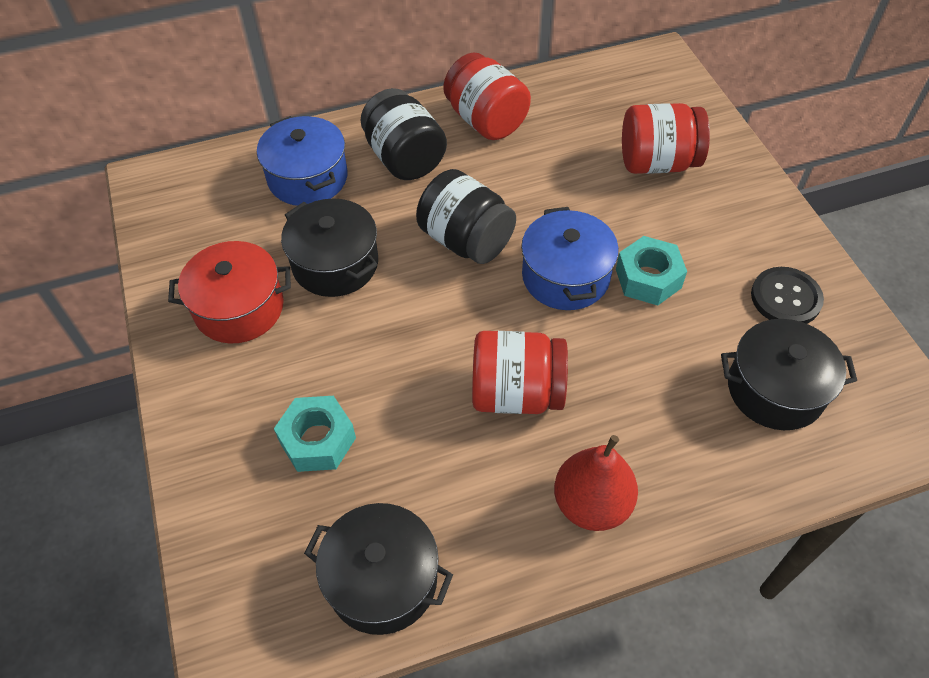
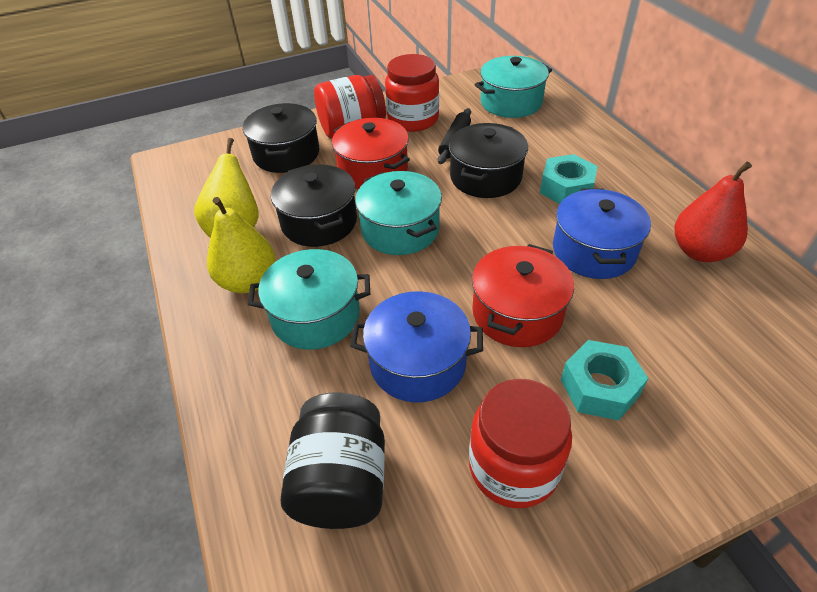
black button: [751,267,824,324] = 1 -> none = 0
black jar: [361,88,447,180] [416,169,516,264] = 2 -> [281,392,385,529] = 1
black rolling pin: none = 0 -> [438,108,471,164] = 1
red pot: [168,241,291,344] = 1 -> [332,118,410,189] [472,244,574,347] = 2
turquoise pot: none = 0 -> [248,249,370,350] [355,171,442,255] [475,56,552,118] = 3
yellow pear: none = 0 -> [194,138,259,238] [207,197,276,293] = 2

